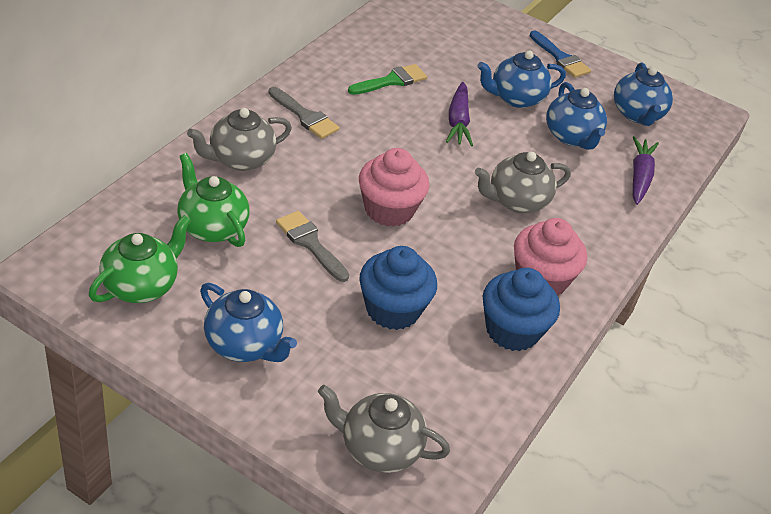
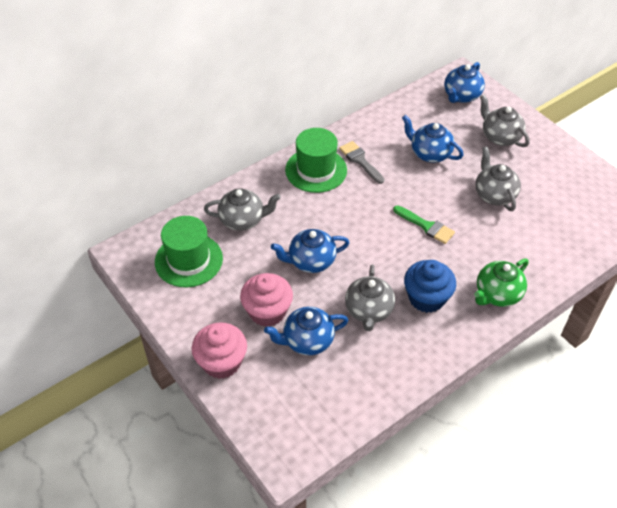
blue brush: [530,31,591,78] = 1 -> none = 0
blue cupcake: [359,246,437,330] [483,268,560,351] = 2 -> [404,260,456,313] = 1
green hat: none = 0 -> [155,216,223,287] [285,128,347,193] = 2
green teapot: [89,215,191,303] [177,153,249,247] = 2 -> [474,258,529,307] = 1
grey brush: [269,87,340,139] [276,211,349,282] = 2 -> [339,141,384,184] = 1
grey teapot: [187,108,292,171] [318,385,450,473] [475,152,571,213] = 3 -> [204,188,281,231] [345,264,395,331] [475,147,521,211] [480,94,530,147] = 4
purple carrot: [446,82,473,146] [633,136,659,205] = 2 -> none = 0

